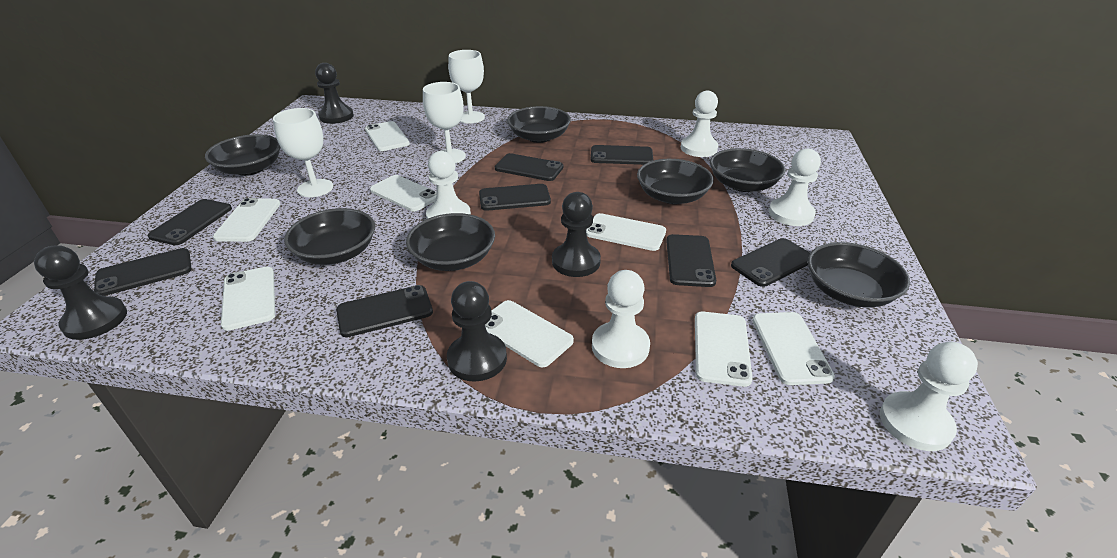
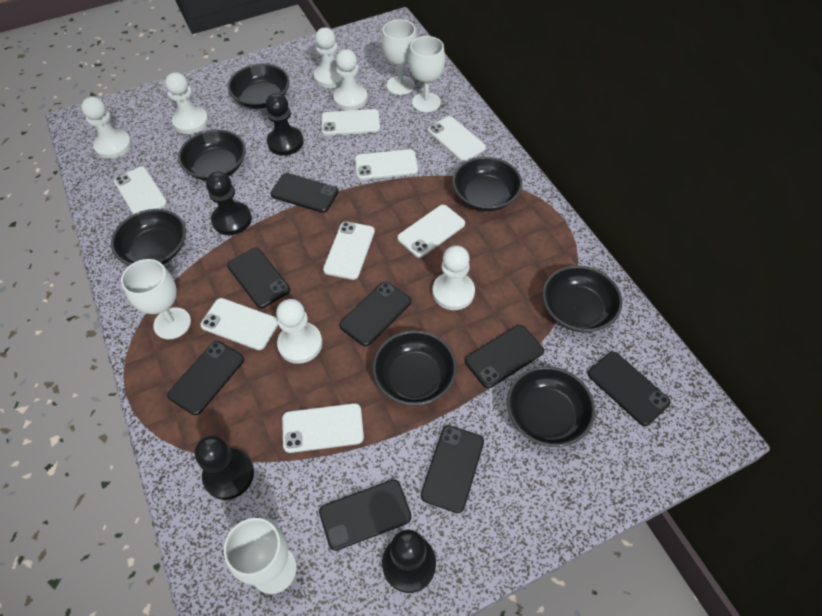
white goblet: [273,108,333,197] [423,82,466,163] [448,50,485,124] = 3 -> [121,259,191,339] [224,518,297,594] [381,19,417,95] [409,36,445,112] = 4
white pawn: [426,151,471,219] [592,270,650,368] [681,90,718,157] [769,149,821,226] [880,342,978,451] = 5 -> [81,97,132,159] [165,72,209,134] [276,299,322,364] [314,27,342,88] [333,49,368,111] [433,246,475,310] = 6

